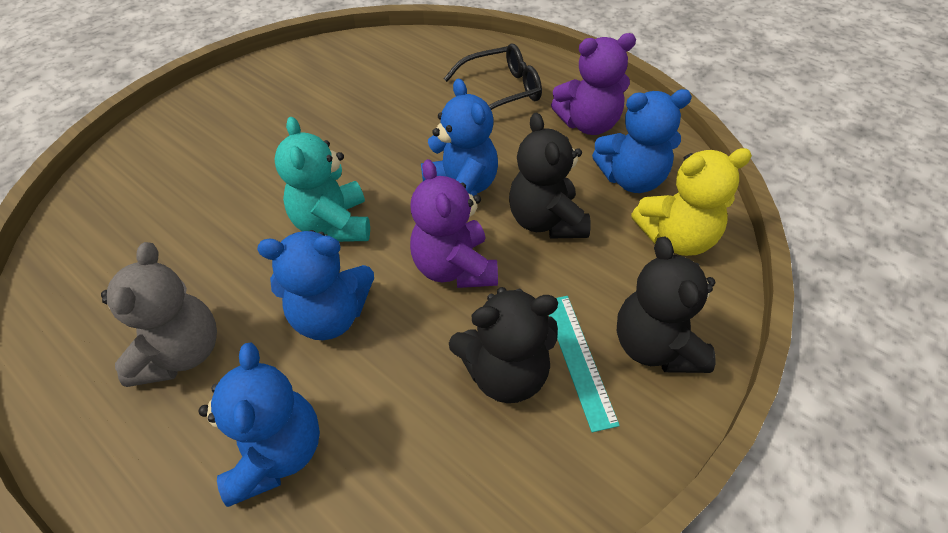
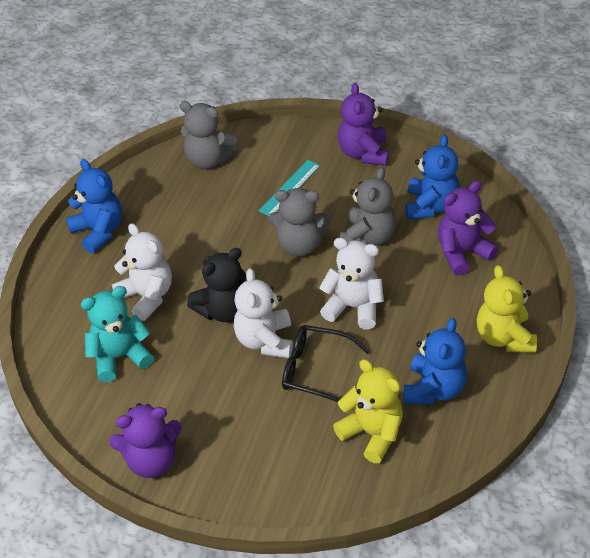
black teddy bear: [449,287,558,403] [509,112,591,239] [617,236,716,373] = 3 -> [187,248,246,322] = 1
blue teddy bear: [198,342,320,507] [257,230,374,340] [421,79,498,196] [592,89,692,193] = 4 -> [66,159,122,253] [404,318,467,405] [405,135,460,220] = 3
grey teddy bear: [101,242,217,387] = 1 -> [180,101,239,169] [268,188,331,256] [340,167,396,245] = 3
purple teddy bear: [410,159,498,288] [551,33,636,135] = 2 -> [109,403,182,478] [338,83,389,166] [438,181,498,276] = 3
white teddy bear: none = 0 -> [112,223,172,321] [234,268,293,358] [319,238,384,329] = 3
yellow teddy bear: [631,148,752,256] = 1 -> [333,359,403,463] [477,265,537,353] = 2

